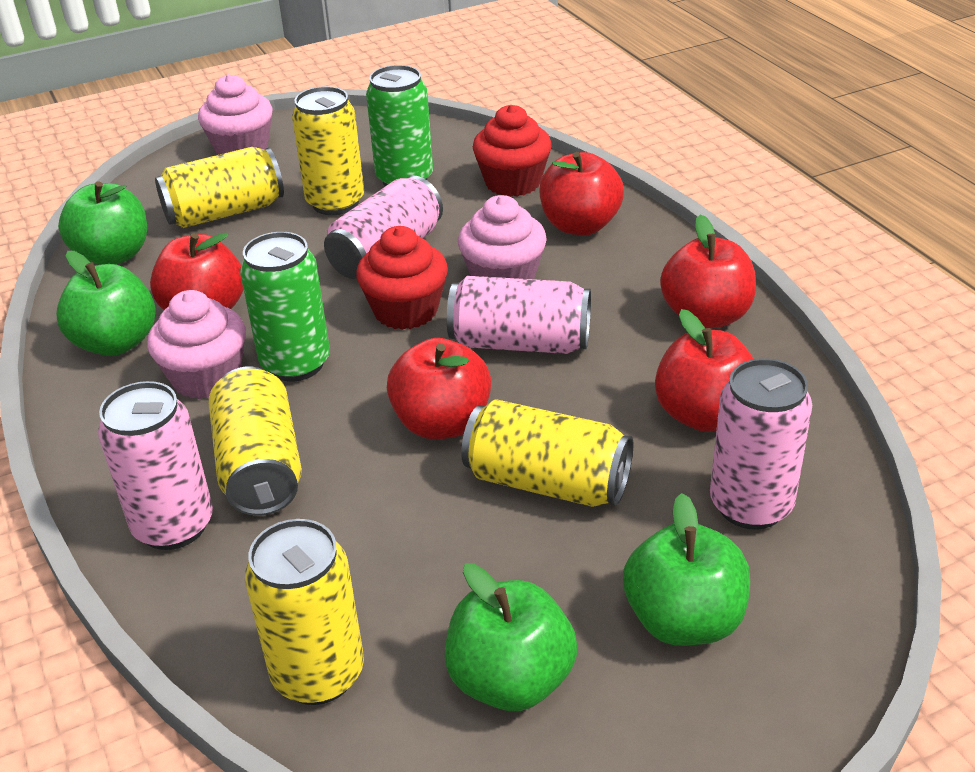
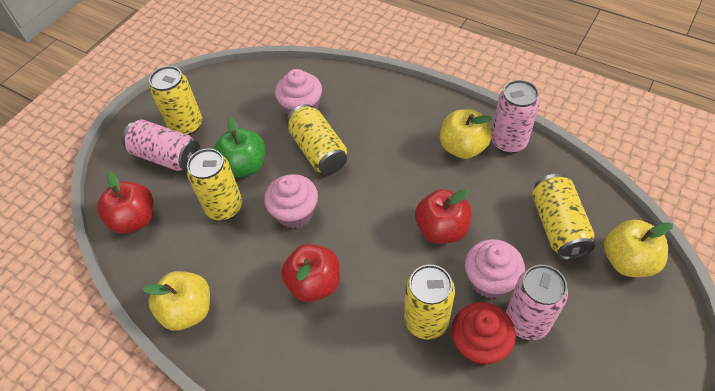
green apple: [56,251,156,356] [58,181,147,265] [445,563,577,711] [623,493,750,646] = 4 -> [214,117,265,178] = 1
green can: [240,232,330,382] [366,65,433,186] = 2 -> none = 0
pink can: [98,381,213,550] [324,176,443,279] [447,276,591,354] [710,358,812,530] = 4 -> [122,119,200,171] [491,80,540,154] [506,265,568,340] = 3
red apple: [150,232,243,310] [387,338,491,439] [539,152,624,235] [655,309,754,432] [660,214,756,329] = 5 -> [97,172,154,234] [281,244,340,302] [415,189,471,244] = 3
red cupcake: [356,226,448,330] [473,105,552,197] = 2 -> [452,302,516,365] = 1
yellow apple: none = 0 -> [142,271,210,331] [440,109,492,159] [604,220,673,277] = 3

